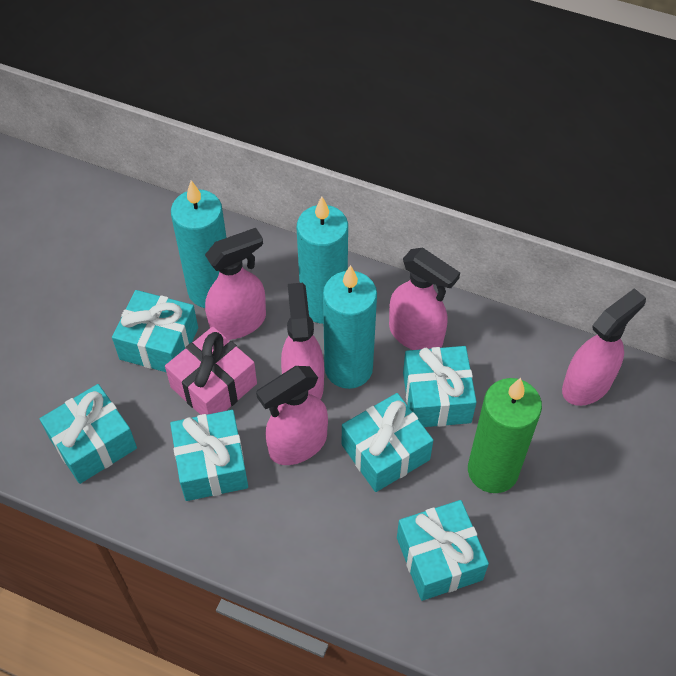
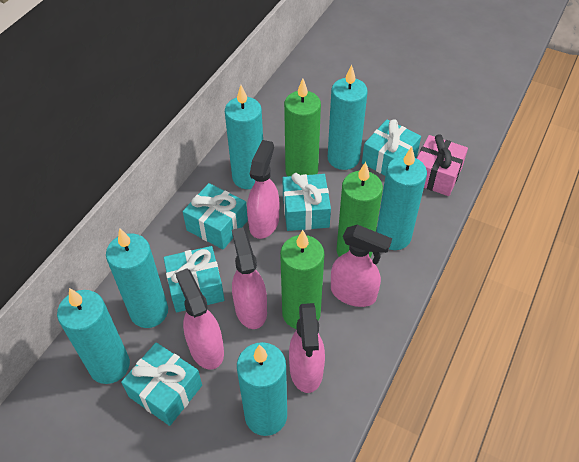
green candle: [468,378,542,493] = 1 -> [280,230,324,329] [284,79,321,176] [336,162,383,258] = 3
turquoise candle: [171,180,227,308] [297,196,348,324] [323,265,377,389] = 3 -> [57,288,130,384] [106,228,168,328] [225,85,263,189] [237,342,287,436] [328,65,368,170] [376,147,427,250] = 6
turquoise gift: [40,384,137,484] [112,290,198,373] [170,410,248,501] [342,393,433,492] [397,500,489,601] [403,346,477,427] = 6 -> [121,342,202,426] [164,246,224,312] [183,183,248,250] [282,173,331,231] [362,119,421,176] = 5

